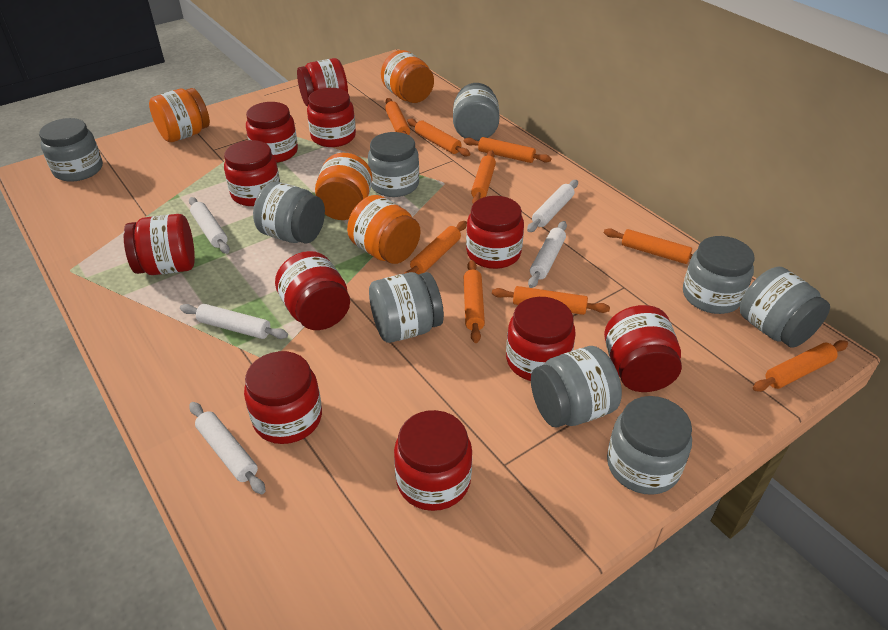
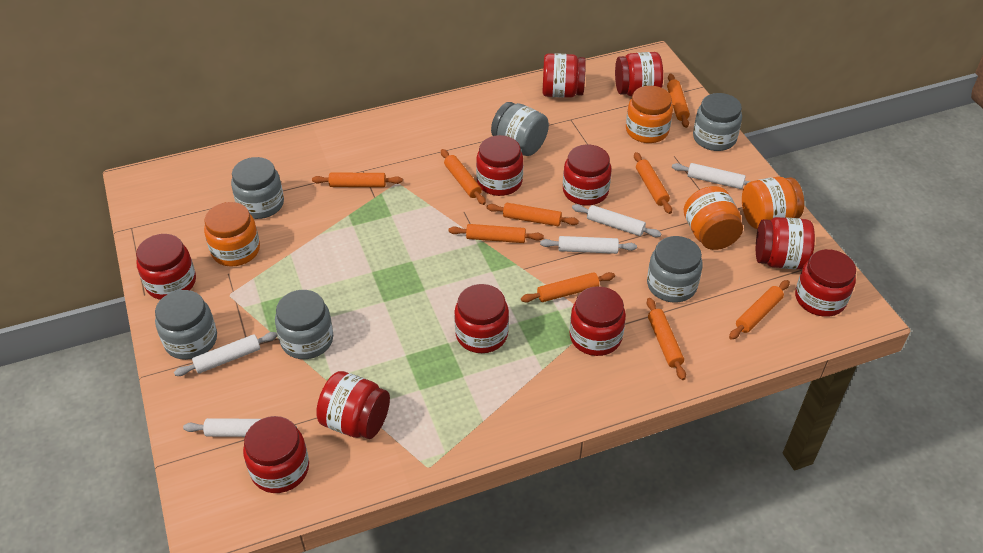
grey jar: [39,118,103,182] [253,181,325,244] [368,132,419,197] [369,272,444,343] [453,83,499,141] [531,346,622,427] [607,396,692,495] [683,236,755,314] [740,267,830,347] = 9 -> [155,290,217,360] [231,157,284,219] [275,290,333,359] [491,102,549,156] [647,236,703,303] [693,93,742,151] = 6

